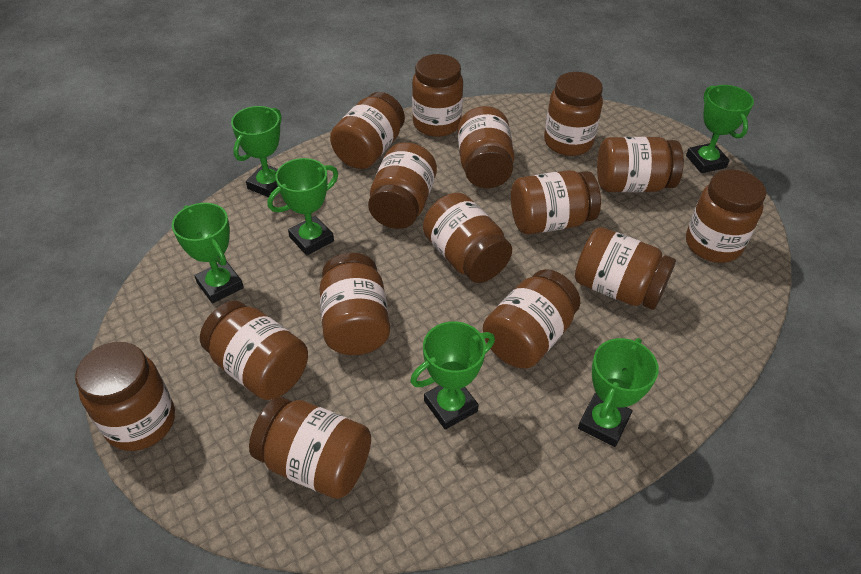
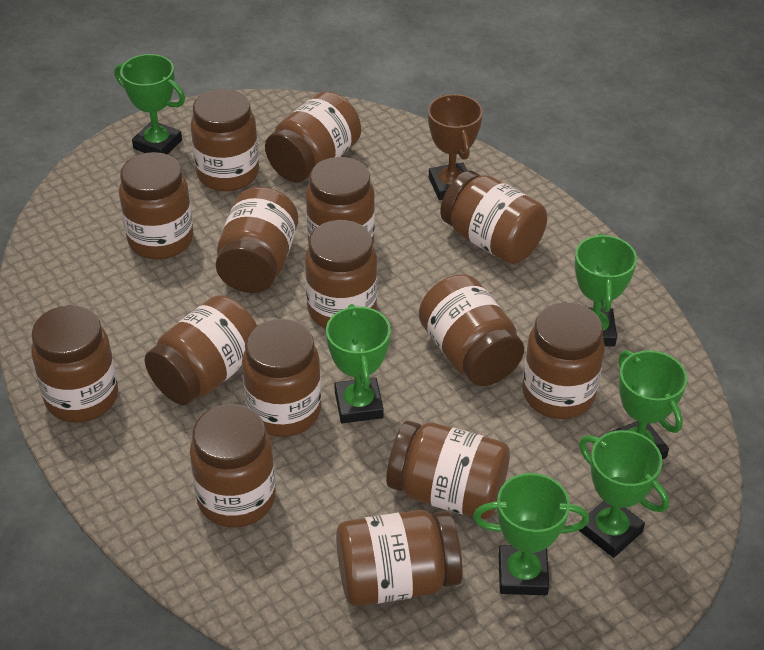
brown trophy: none = 0 -> [428,94,483,200] = 1

